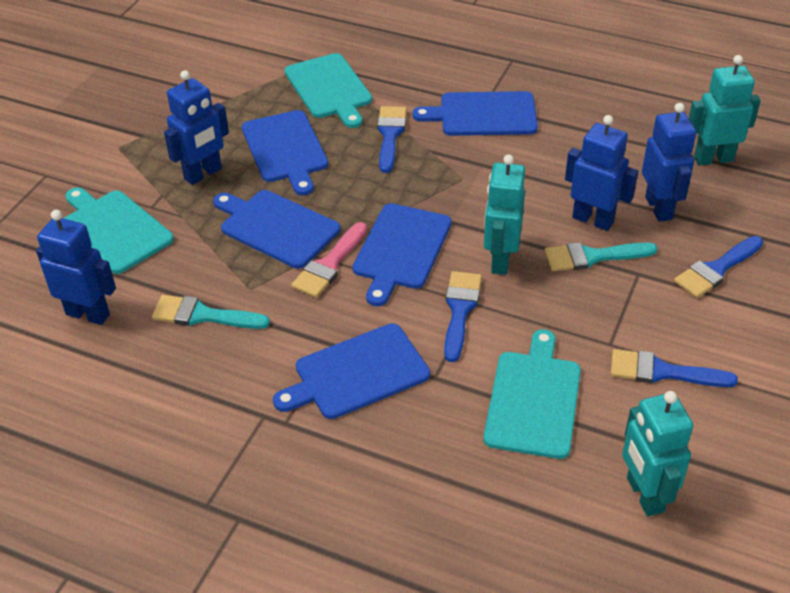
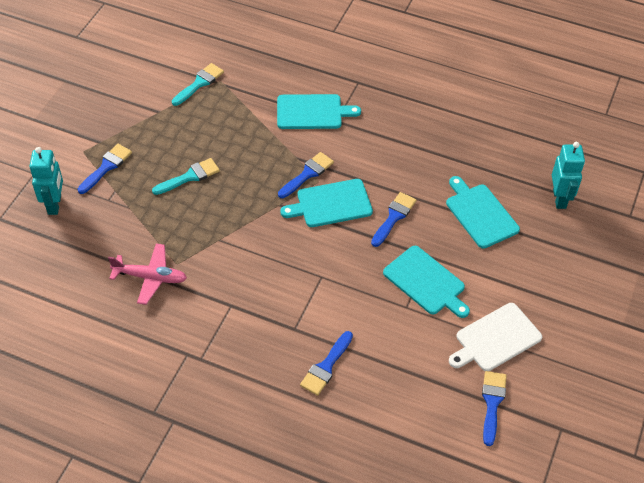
blue brush: [377,106,407,173] [444,271,482,362] [610,349,738,387] [674,236,763,298] = 4 -> [78,144,132,194] [278,152,334,198] [300,331,353,396] [371,192,417,247] [482,371,507,446] = 5
blue cutting board: [213,190,341,269] [242,110,328,196] [273,323,430,419] [352,203,452,306] [413,91,538,136] = 5 -> none = 0
blue robot: [36,210,116,325] [164,70,229,185] [565,115,638,231] [642,103,696,222] = 4 -> none = 0
pink brush: [291,222,367,298] = 1 -> none = 0
pink plane: none = 0 -> [108,244,187,305] = 1
turquoise cutting board: [64,187,174,274] [285,53,372,128] [483,329,581,459] = 3 -> [277,94,361,129] [281,179,373,227] [383,246,470,318] [446,176,520,248] = 4
turquoise robot: [484,154,525,275] [622,391,693,517] [689,55,761,166] = 3 -> [29,147,63,215] [552,142,585,209] = 2
white cutting board: none = 0 -> [449,303,542,371] = 1

